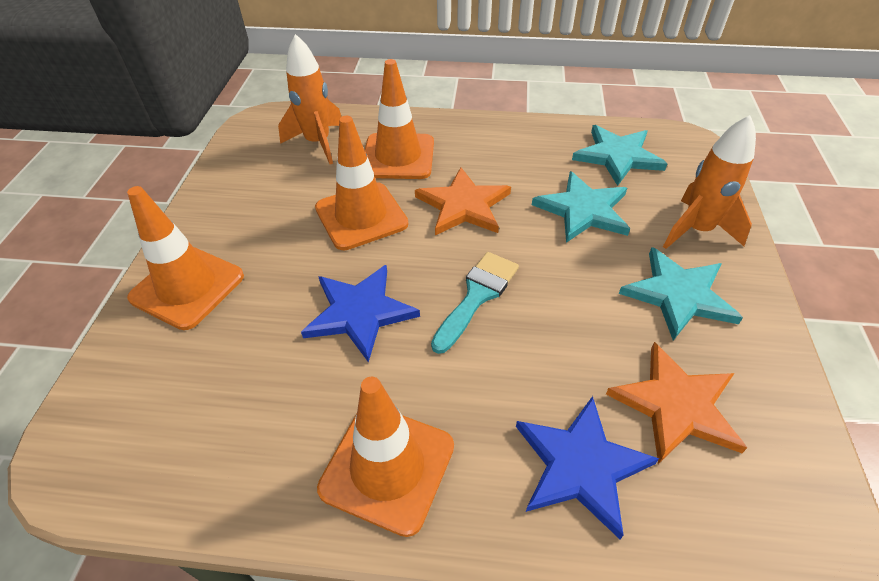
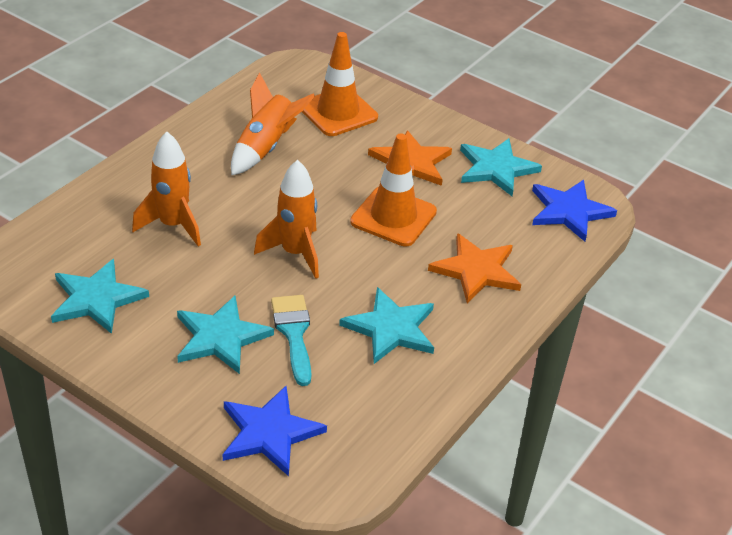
orange rocket: [278,34,341,164] [663,115,756,249] = 2 -> [132,132,201,247] [231,72,315,176] [254,160,319,279] = 3
orange traffic cone: [127,186,244,330] [315,116,408,250] [317,377,454,537] [364,59,434,179] = 4 -> [302,32,378,136] [350,134,437,246] = 2
turquoise star: [532,171,630,243] [572,125,667,186] [619,247,743,341] = 3 -> [51,259,149,334] [177,296,274,374] [339,287,434,364] [460,138,542,196] = 4

